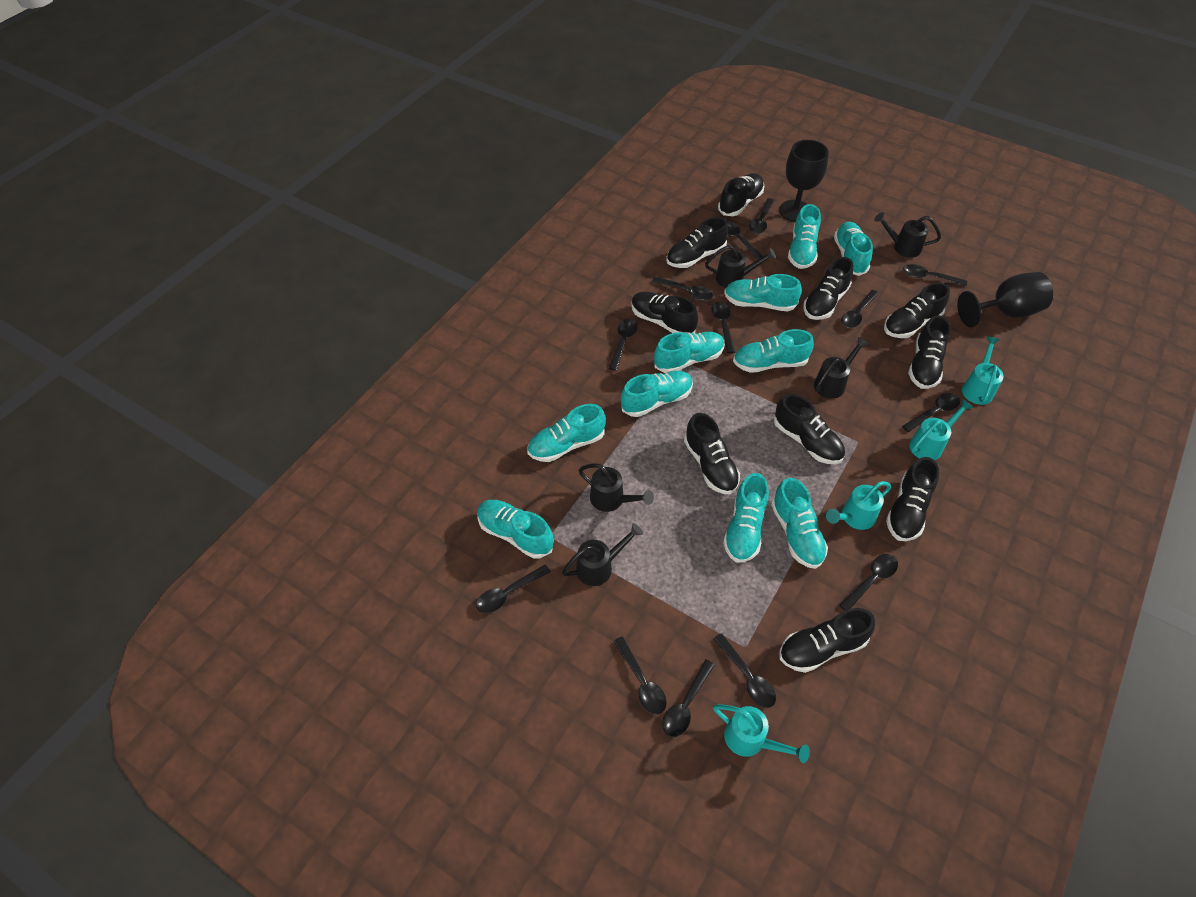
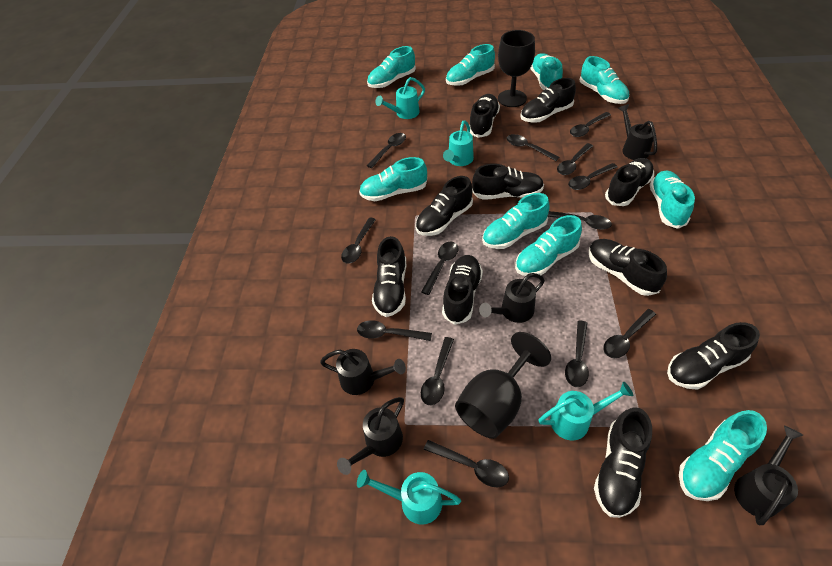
turquoise shoe: [477,500,554,559] [527,404,606,462] [621,371,693,417] [654,332,725,373] [723,473,769,563] [724,274,802,311] [733,329,814,373] [771,478,828,569] [788,204,821,269] [834,222,873,276] = 10 -> [359,157,427,201] [367,46,416,88] [446,44,495,86] [482,193,550,249] [515,215,582,276] [531,53,563,90] [580,56,629,104] [650,170,695,229] [679,410,767,501] = 9

